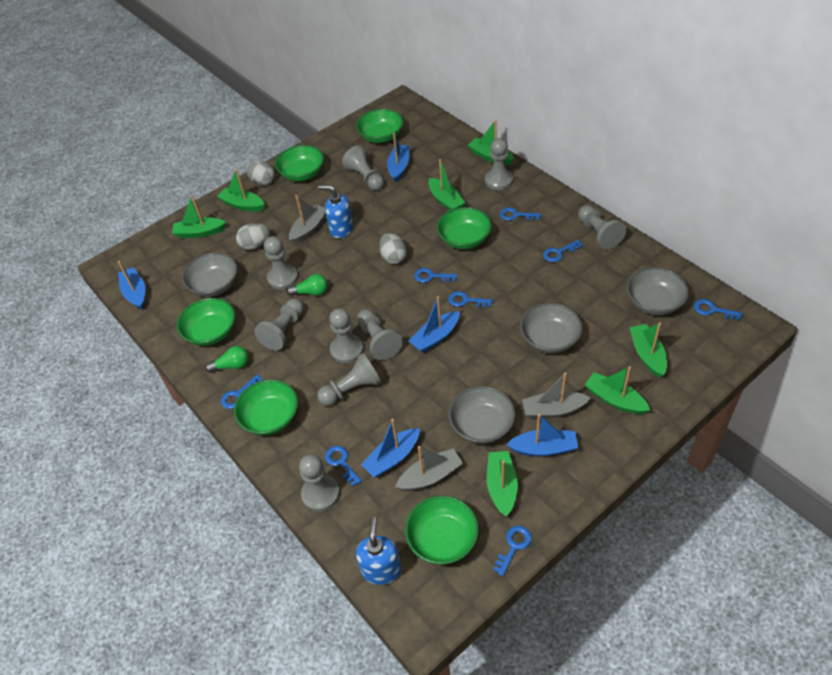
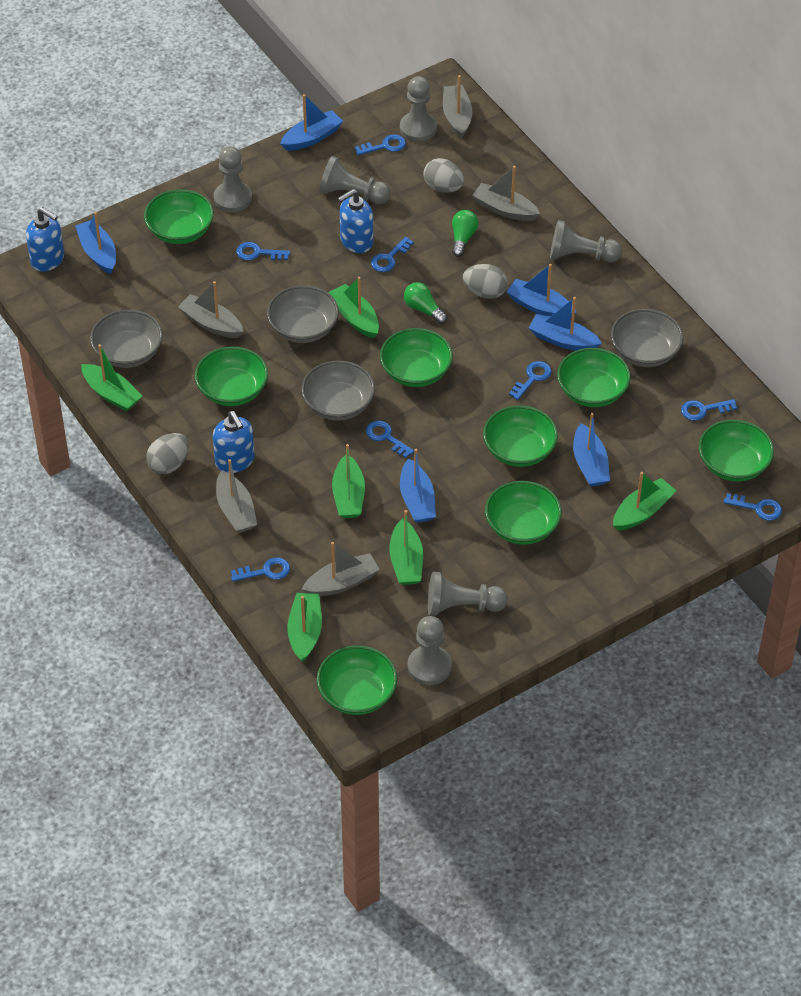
blue boat: [118,261,145,310] [361,419,420,477] [387,133,409,182] [409,296,460,353] [506,414,578,457] = 5 -> [75,212,116,274] [280,94,343,151] [400,449,436,523] [507,264,577,317] [529,297,602,351] [573,413,610,487] = 6
blue soap dispenser: [318,185,353,238] [356,517,401,585] = 2 -> [26,207,64,272] [213,411,254,473] [338,189,373,253] = 3
green boat: [172,195,226,238] [217,169,265,212] [428,159,465,210] [468,120,514,165] [487,451,518,517] [585,366,650,414] [629,322,667,377] = 7 -> [81,344,142,411] [287,593,322,662] [328,277,379,338] [332,444,365,518] [389,510,423,585] [613,472,677,531] = 6
green bowl: [177,298,235,346] [234,380,298,435] [275,145,324,181] [356,109,403,143] [405,496,479,564] [437,207,491,249] = 6 -> [144,189,214,244] [195,347,268,406] [317,645,397,715] [380,328,453,387] [483,405,558,467] [485,481,562,545] [557,348,631,407] [699,420,774,482] = 8
grey boat: [289,195,326,244] [395,446,463,491] [522,373,591,418] = 3 -> [178,281,244,338] [216,459,257,533] [302,542,380,596] [443,75,472,138] [472,166,540,221] = 5
grey pawn: [254,298,304,351] [264,236,298,290] [299,454,340,512] [317,353,381,406] [329,308,364,364] [342,146,384,191] [357,309,403,360] [485,138,513,190] [578,205,626,250] = 9 -> [214,146,252,212] [319,156,391,204] [400,76,437,142] [408,616,452,685] [428,572,508,616] [550,220,622,262] = 6

